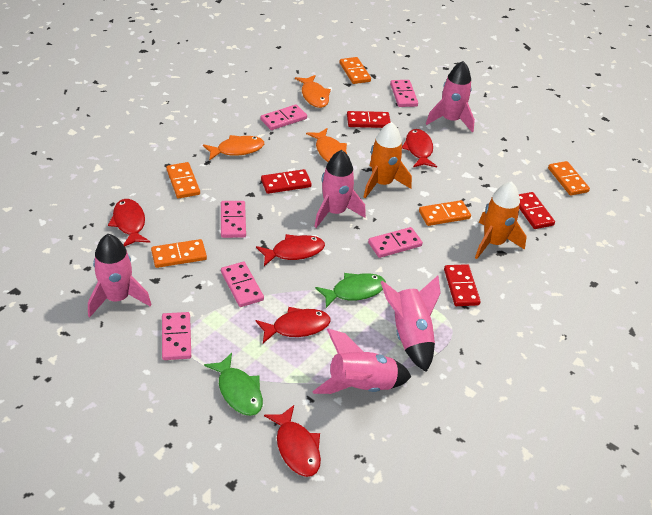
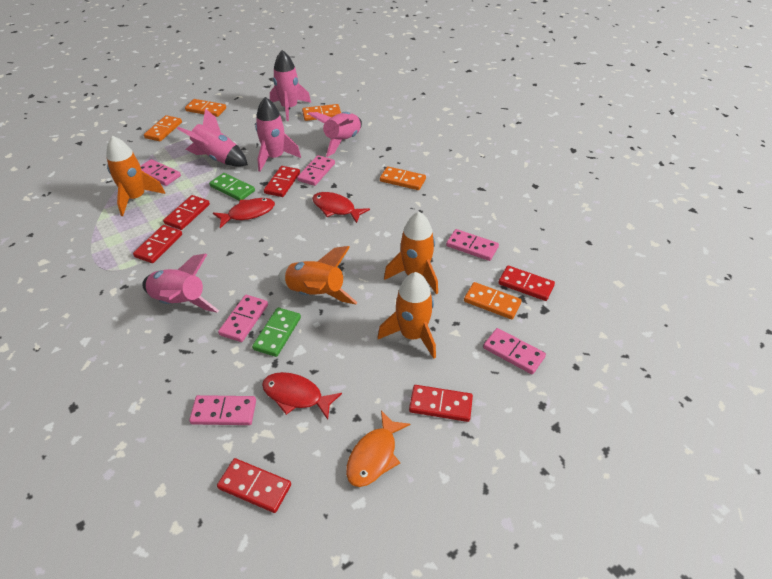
green domino: none = 0 -> [209,173,255,201] [252,307,301,357] = 2
green fish: [204,353,263,416] [315,273,386,308] = 2 -> none = 0
orange fish: [203,135,264,161] [295,75,331,108] [306,128,347,162] = 3 -> [346,410,410,487] = 1
orange rocket: [364,122,412,198] [475,181,526,259] = 2 -> [106,136,165,216] [278,246,358,304] [377,272,436,359] [384,212,438,294] = 4
red domino: [261,169,312,194] [347,111,390,128] [444,264,481,306] [519,192,555,229] = 4 -> [133,225,182,263] [163,195,210,230] [217,458,291,513] [264,166,300,197] [409,385,473,422] [498,265,555,301] = 6
red fish: [108,199,150,246] [255,307,331,343] [256,234,325,266] [264,405,321,477] [402,129,437,167] = 5 -> [213,198,275,228] [262,372,342,420] [312,192,370,223] = 3

